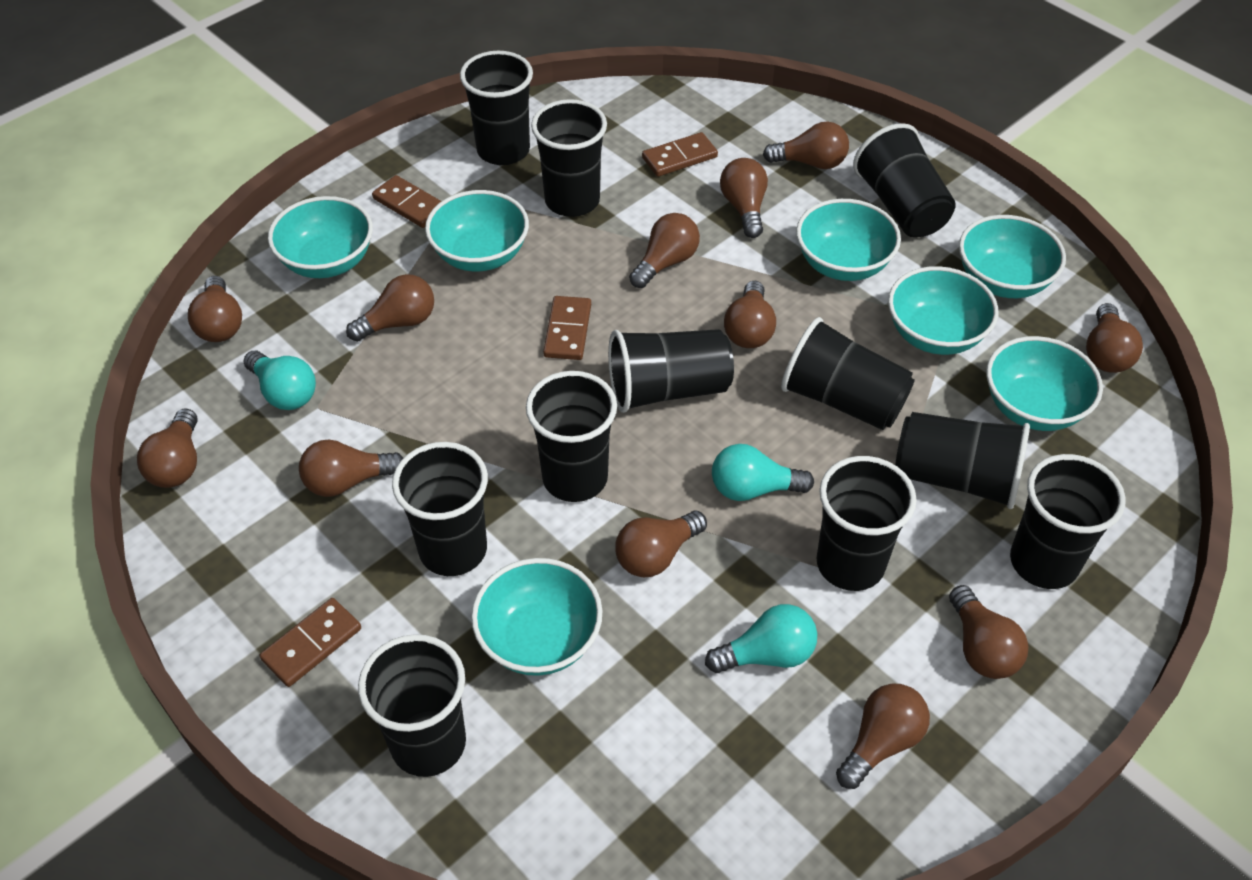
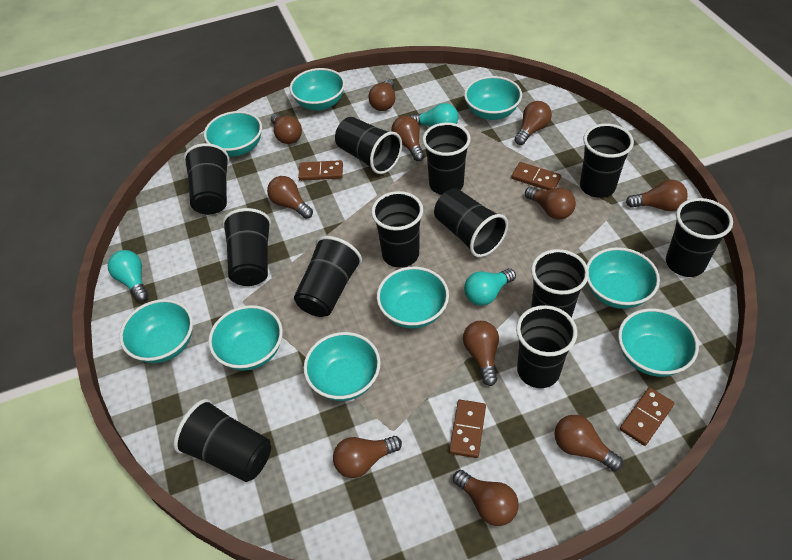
black cup: [358,634,466,777] [392,442,488,576] [460,51,533,165] [526,371,617,502] [531,99,607,217] [608,329,734,413] [781,317,915,430] [817,456,917,591] [853,123,956,237] [895,412,1030,509] [1010,454,1126,589] = 11 -> [173,399,271,482] [183,143,229,215] [222,208,271,286] [294,236,362,317] [335,117,402,174] [371,191,423,268] [422,122,471,195] [434,188,508,257] [516,305,577,388] [531,249,589,318] [580,124,634,198] [666,198,733,277] = 12
brown light bulb: [137,408,197,488] [188,276,242,342] [299,440,403,497] [346,274,434,342] [615,511,707,577] [629,213,700,288] [720,158,768,238] [724,281,776,348] [763,122,849,169] [836,684,930,789] [949,585,1028,679] [1086,303,1143,373] = 12 -> [267,176,313,219] [271,114,302,144] [333,436,402,478] [368,79,395,111] [391,116,424,161] [453,470,519,526] [463,321,499,386] [515,101,552,145] [525,187,576,219] [554,415,623,471] [626,180,688,211] = 11
turquoise bowl: [268,196,373,278] [425,190,529,272] [471,558,603,676] [796,199,901,281] [888,266,998,355] [959,215,1066,298] [986,336,1103,431] = 7 -> [119,299,193,363] [204,111,262,157] [208,305,283,371] [290,68,345,110] [304,332,381,401] [377,266,449,329] [464,76,522,120] [587,247,660,309] [618,308,699,377] = 9

